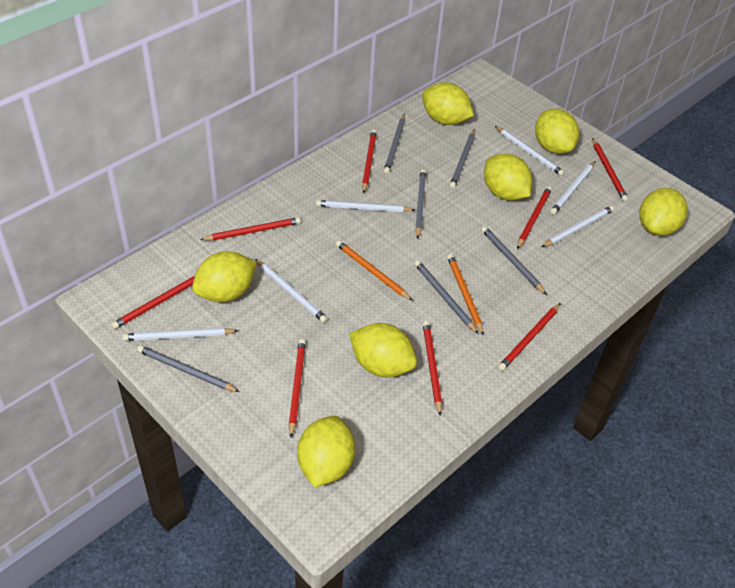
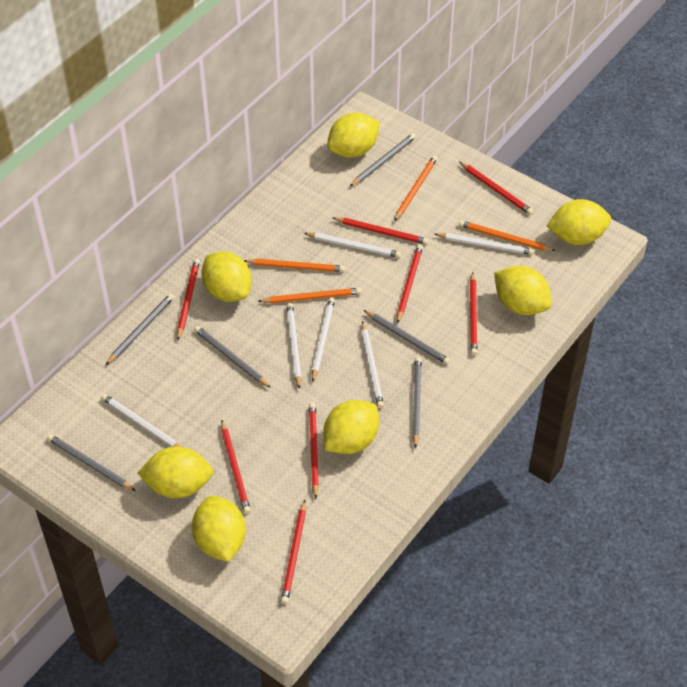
orange pencil: [336,240,413,301] [447,254,484,336] = 2 -> [244,259,345,272] [257,288,362,303] [394,155,438,221] [459,220,556,251] = 4

